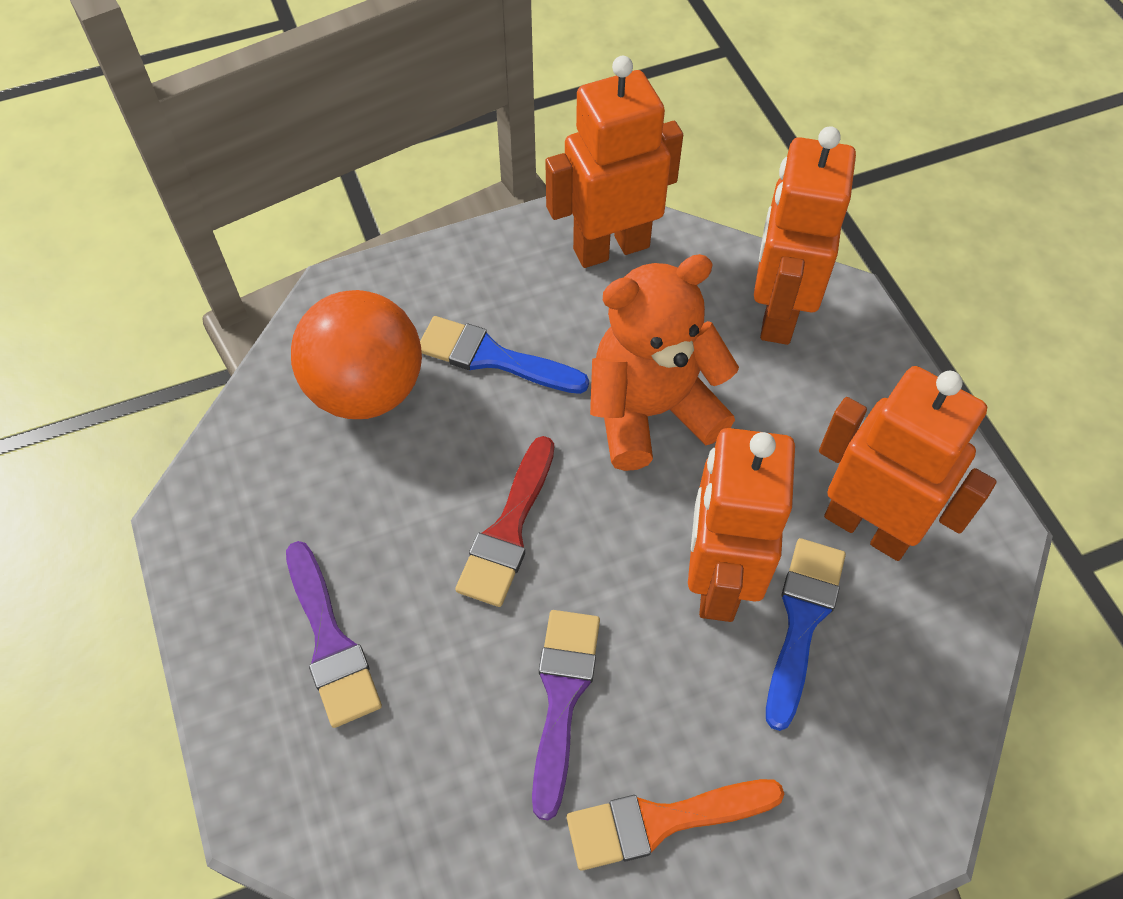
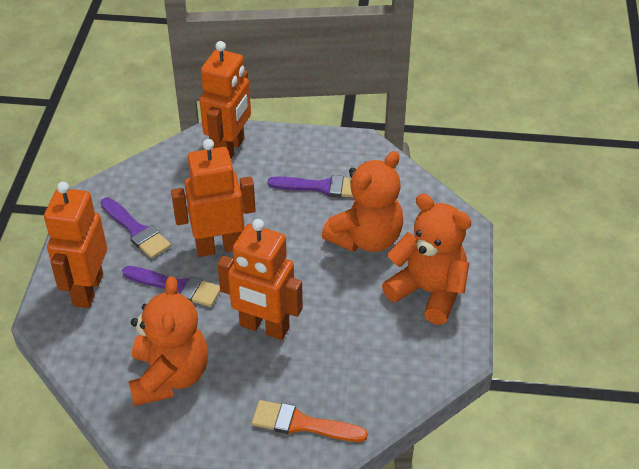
blue brush: [420,316,589,394] [766,538,846,731] = 2 -> none = 0
orange ball: [291,290,422,419] = 1 -> none = 0
orange teddy bear: [590,254,739,471] = 1 -> [128,276,208,406] [322,151,403,252] [382,194,471,325] = 3
purple brush: [286,541,382,728] [532,610,600,820] = 2 -> [101,197,171,258] [122,266,220,307] [267,175,353,197] = 3
red brush: [455,436,554,607] = 1 -> none = 0

